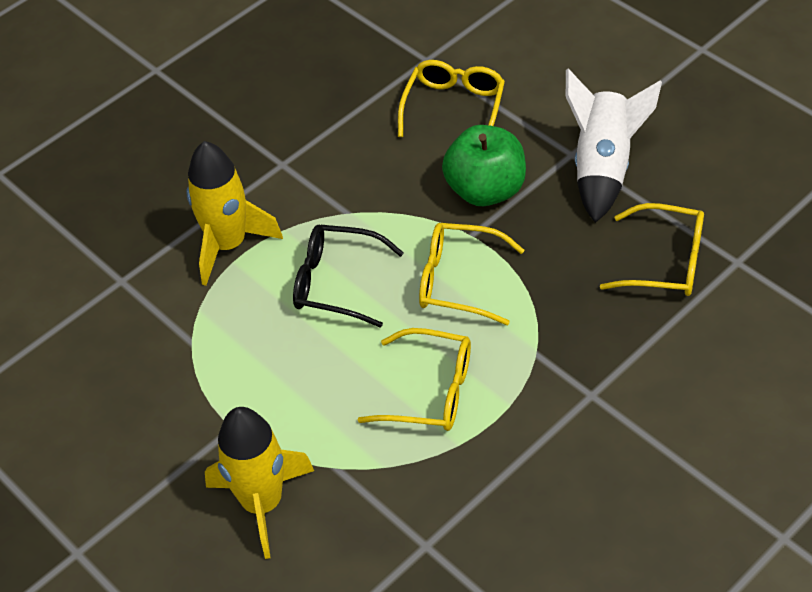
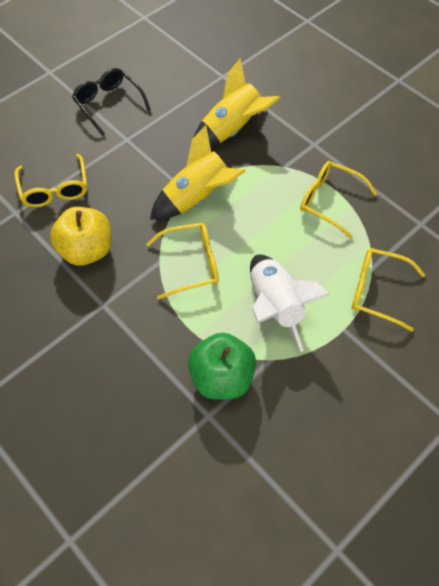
yellow apple: none = 0 -> [50,207,112,266] = 1

